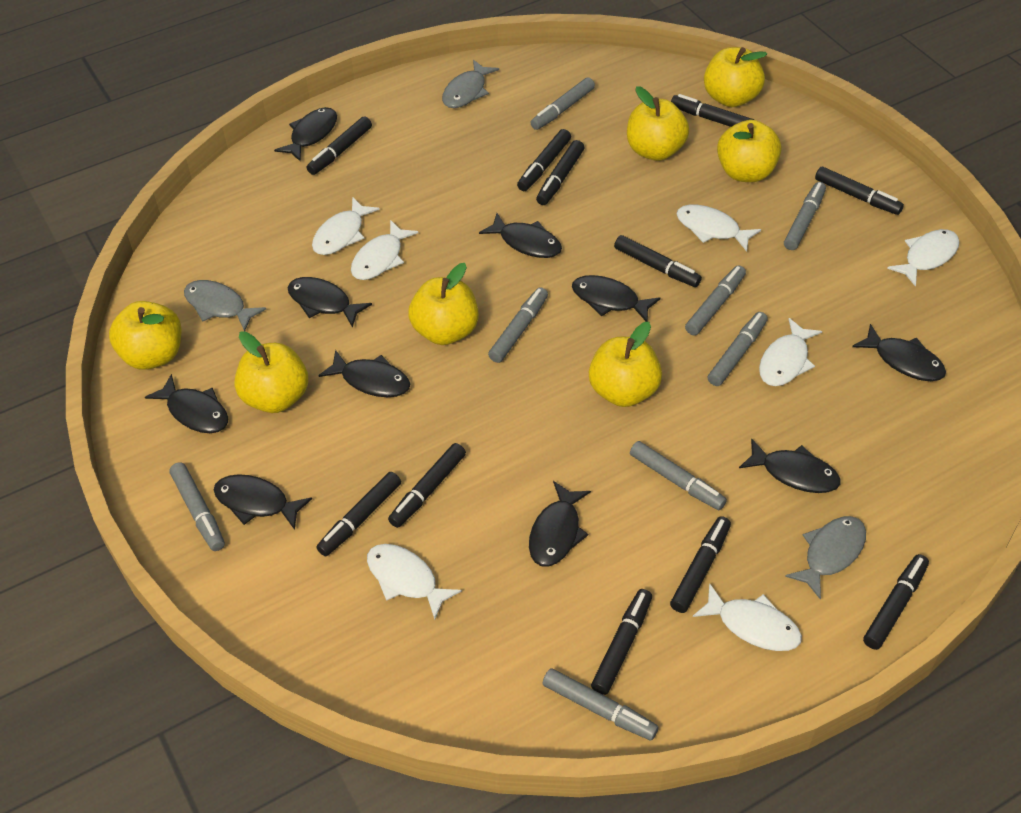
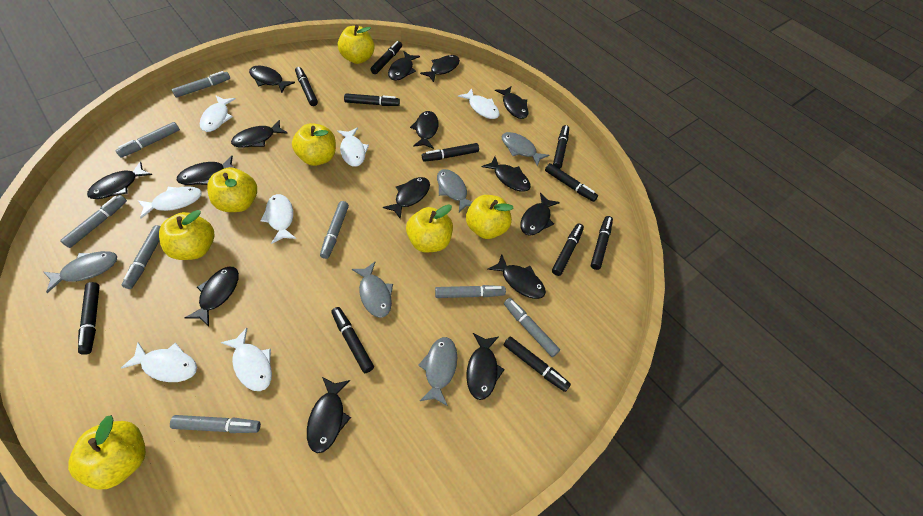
black fish: [145,374,228,433] [214,474,312,530] [274,107,337,162] [288,277,372,328] [318,350,410,397] [479,213,562,258] [529,481,591,567] [572,275,661,322] [739,438,840,493] [852,324,946,381] = 10 -> [87,161,152,199] [176,156,235,185] [185,267,239,326] [231,120,288,148] [249,65,295,93] [307,377,351,453] [383,177,430,219] [388,51,420,81] [410,111,438,149] [420,55,460,82] [466,333,505,400] [481,157,531,192] [487,254,546,299] [495,86,529,119] [520,193,560,236] = 15
grey fish: [184,280,266,331] [442,60,499,108] [785,516,866,600] = 3 -> [44,251,117,293] [352,262,393,318] [418,337,457,406] [437,169,472,212] [502,132,549,166] = 5

